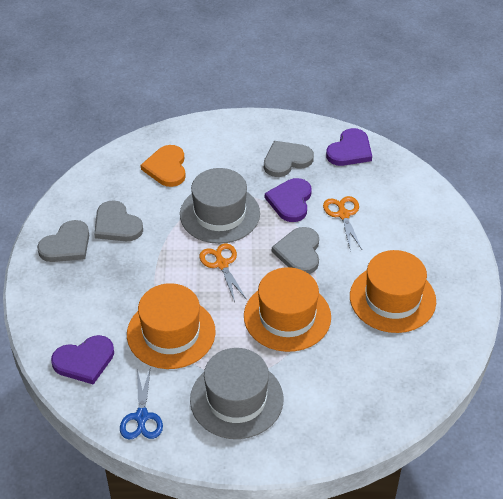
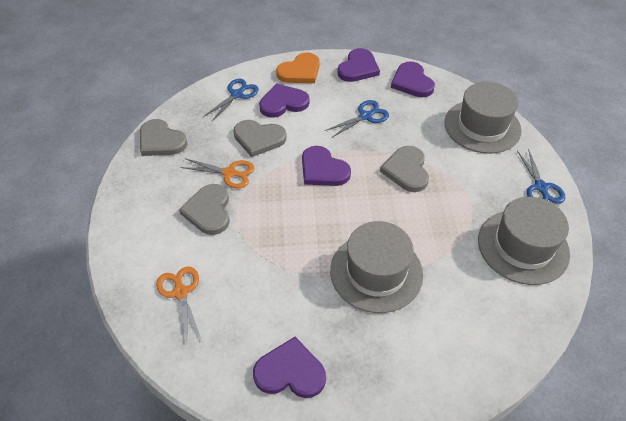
blue scissors: [120,367,163,439] = 1 -> [203,79,259,121] [325,100,389,138] [517,148,565,204] = 3
grey hat: [180,168,260,244] [190,348,283,439] = 2 -> [330,221,423,313] [444,82,522,154] [478,197,570,285] = 3
orange hat: [127,283,215,369] [244,267,331,352] [350,250,436,333] = 3 -> none = 0
purple heart: [51,335,114,385] [265,178,312,222] [326,128,372,166] = 3 -> [253,337,326,398] [259,83,310,118] [302,146,351,186] [337,48,380,82] [391,61,435,97] = 5

